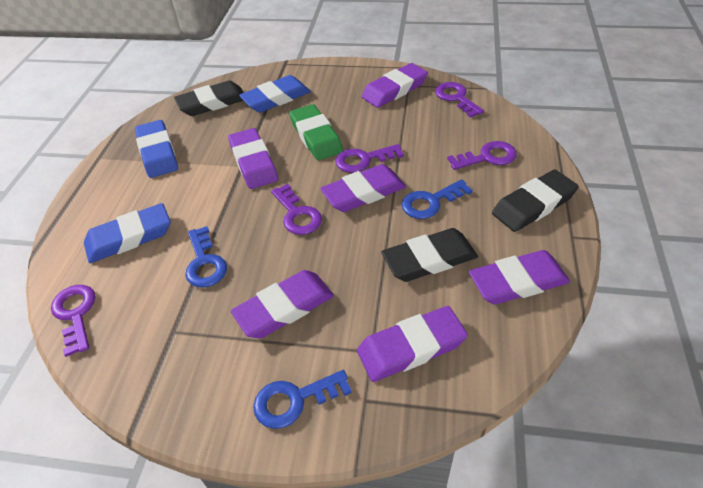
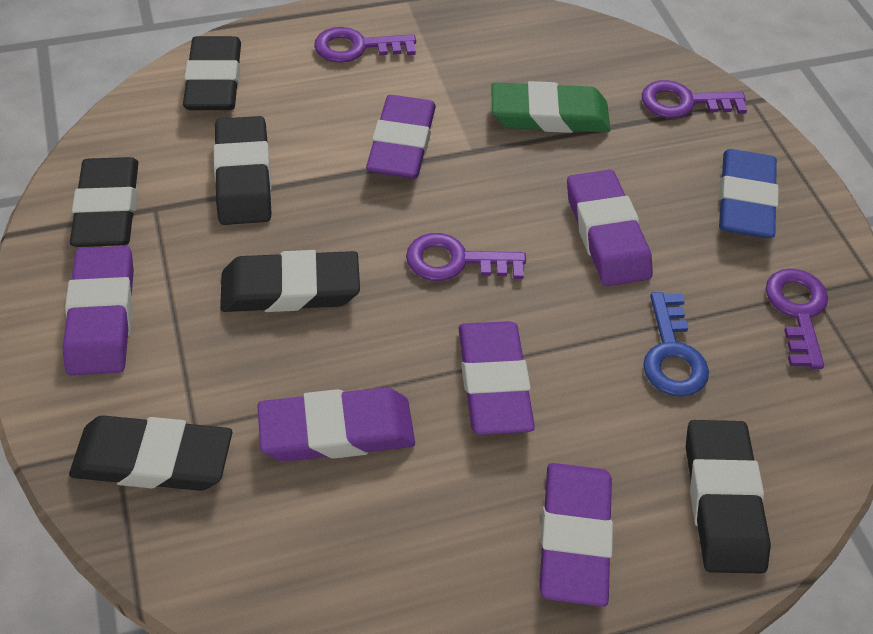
black eraser: [174,81,244,116] [381,228,478,282] [492,170,579,232] = 3 -> [69,415,232,491] [70,157,139,247] [183,36,241,110] [213,116,272,225] [220,250,360,312] [686,420,771,574] = 6
blue eraser: [84,203,171,263] [135,120,178,178] [239,75,311,112] = 3 -> [719,149,779,238] = 1
blue key: [185,226,227,288] [253,370,352,429] [402,179,473,219] = 3 -> [643,292,709,397] = 1
purple key: [51,285,96,357] [271,184,322,235] [335,144,404,173] [435,82,484,118] [447,141,517,170] = 5 -> [314,27,416,63] [406,233,526,281] [642,80,747,118] [766,268,828,369] = 4

